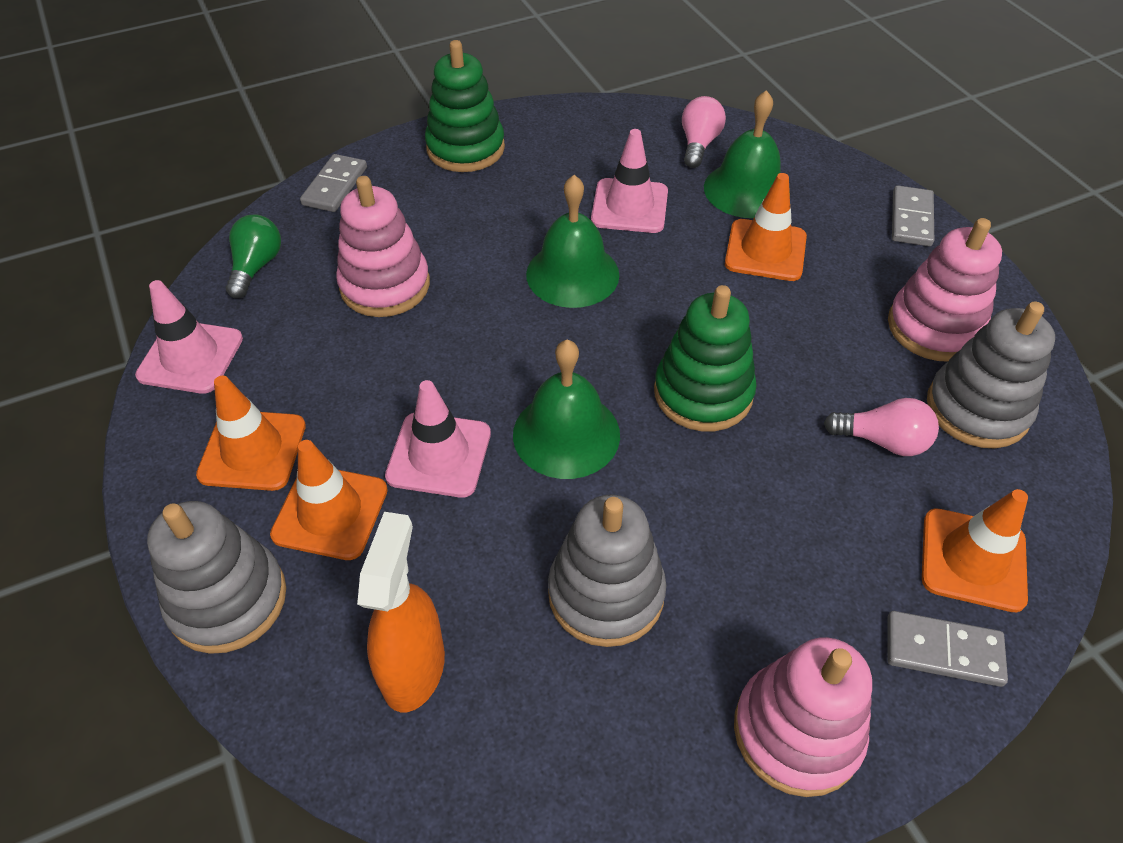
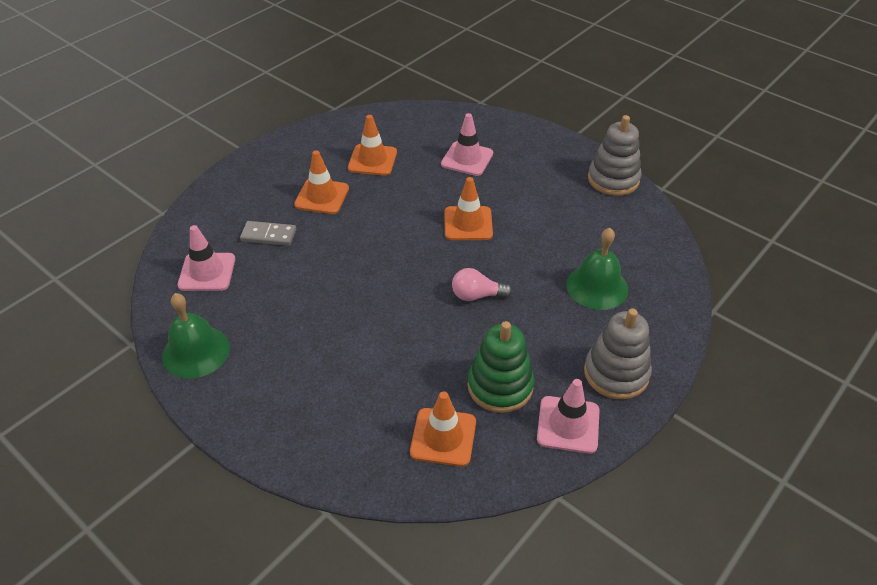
green bell: [513,340,620,479] [526,175,619,308] [704,90,790,218] = 3 -> [162,293,230,379] [566,228,628,310] = 2
green light bulb: [226,214,281,299] = 1 -> none = 0
green stacking toy: [425,40,505,172] [654,285,757,431] = 2 -> [468,321,534,413] = 1
grey domino: [300,154,367,212] [887,611,1008,687] [892,185,934,246] = 3 -> [240,221,296,246] = 1
grey stacking toy: [147,501,286,654] [548,495,666,647] [927,301,1055,448] = 3 -> [584,308,652,399] [588,115,641,196] = 2
orange spray bottle: [357,512,445,712] = 1 -> none = 0
pink light bulb: [682,96,726,168] [824,398,939,456] = 2 -> [452,268,512,301] = 1
pink stacking toy: [336,176,430,317] [734,637,872,797] [888,218,1002,362] = 3 -> none = 0

